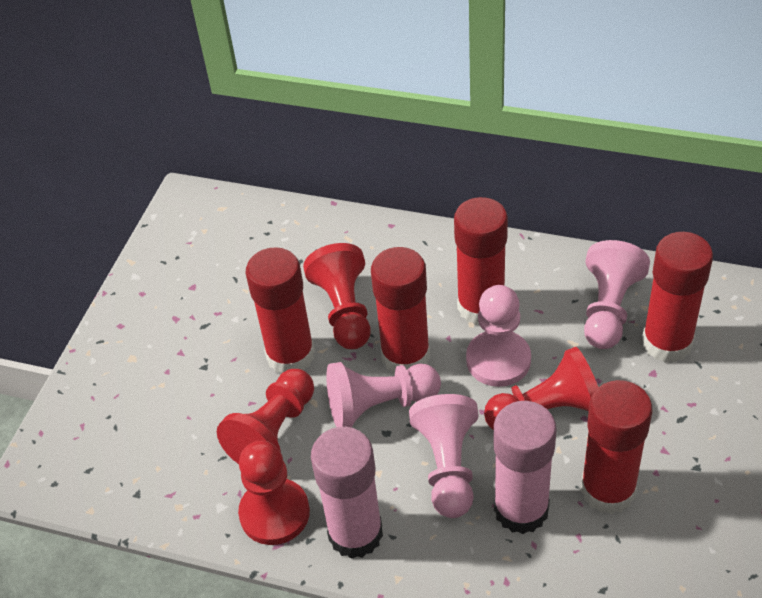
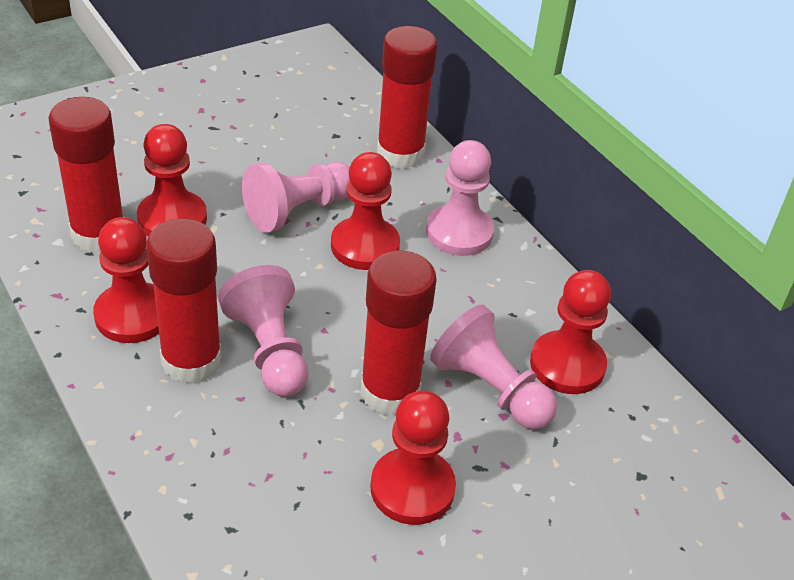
pink glue stick: [311,427,383,559] [494,401,557,534] = 2 -> none = 0
red glue stick: [246,247,315,373] [371,247,430,374] [454,197,508,325] [581,380,652,514] [642,232,713,363] = 5 -> [49,97,124,253] [146,218,222,384] [360,251,437,415] [377,26,438,169] = 4
red pawn: [217,369,314,464] [238,441,310,545] [303,243,371,349] [484,347,598,430] = 4 -> [93,217,159,343] [137,124,207,236] [331,152,400,270] [371,390,456,525] [530,270,611,394] = 5

